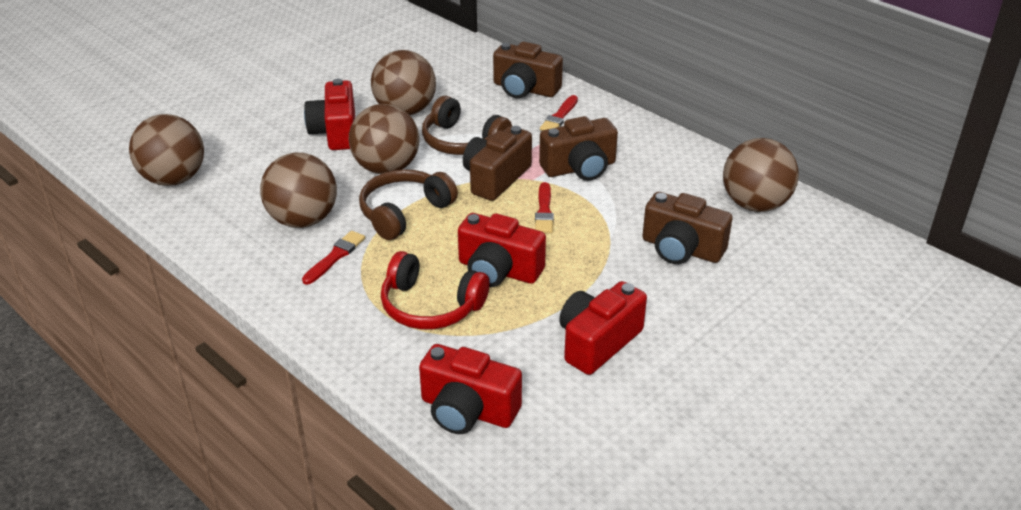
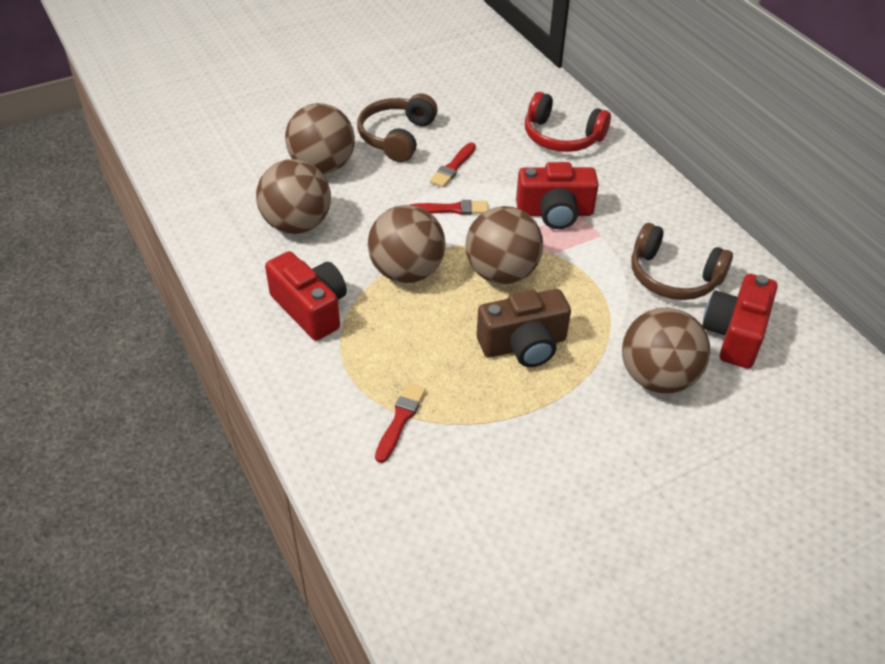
brown camera: [463,126,532,201] [493,42,563,99] [539,116,618,181] [642,192,733,264] = 4 -> [477,289,571,367] = 1
red camera: [304,79,355,150] [419,344,522,434] [458,213,546,287] [559,281,647,375] = 4 -> [265,251,347,341] [516,162,599,229] [702,274,778,369] = 3

